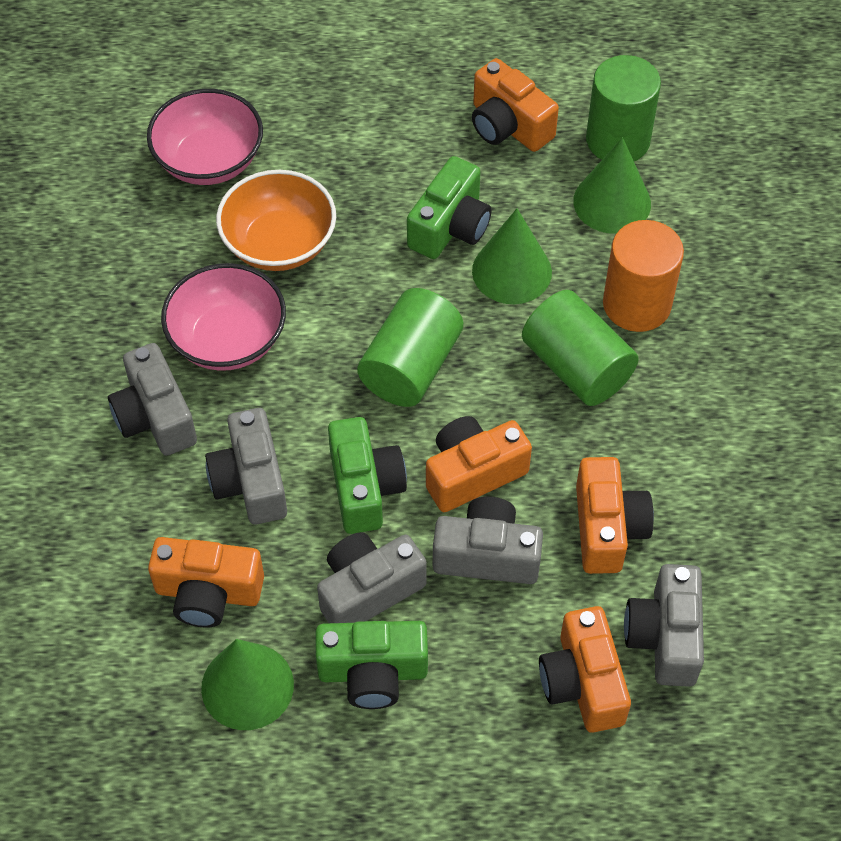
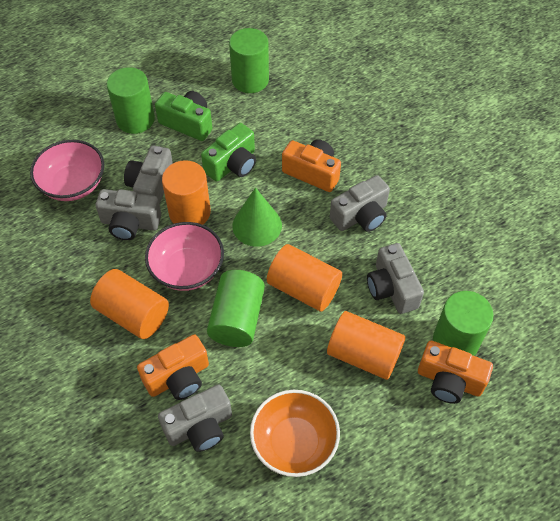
green camera: [316,621,428,709] [328,417,407,534] [407,156,492,259] = 3 -> [155,91,212,141] [201,123,256,182] = 2
green cone: [201,639,294,730] [472,208,552,304] [573,137,651,234] = 3 -> [232,187,282,247] = 1
green cylinder: [357,288,463,407] [522,290,639,406] [586,55,661,161] = 3 -> [107,67,155,134] [207,270,265,347] [229,28,269,93] [433,291,494,356] = 4
orange camera: [148,537,264,628] [426,416,532,512] [472,58,559,152] [539,606,631,733] [576,457,654,574] = 5 -> [137,334,209,400] [282,139,341,192] [418,341,493,404] = 3
orange cylinder: [603,220,684,332] = 1 -> [90,269,169,339] [162,160,211,225] [267,244,342,312] [327,311,406,380] = 4

